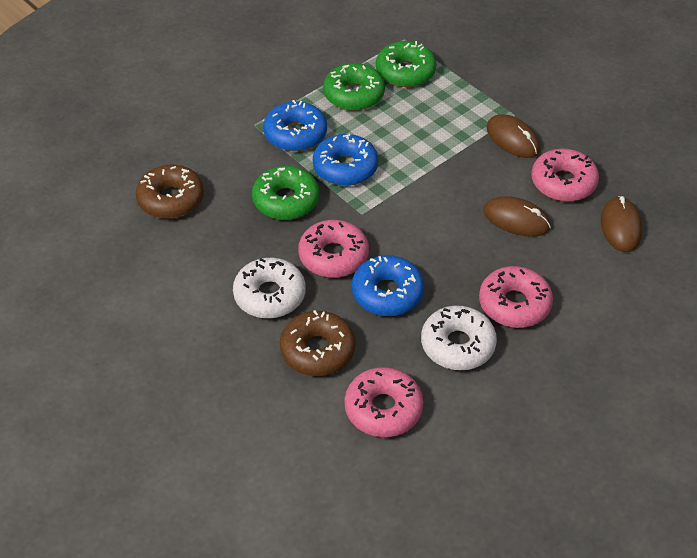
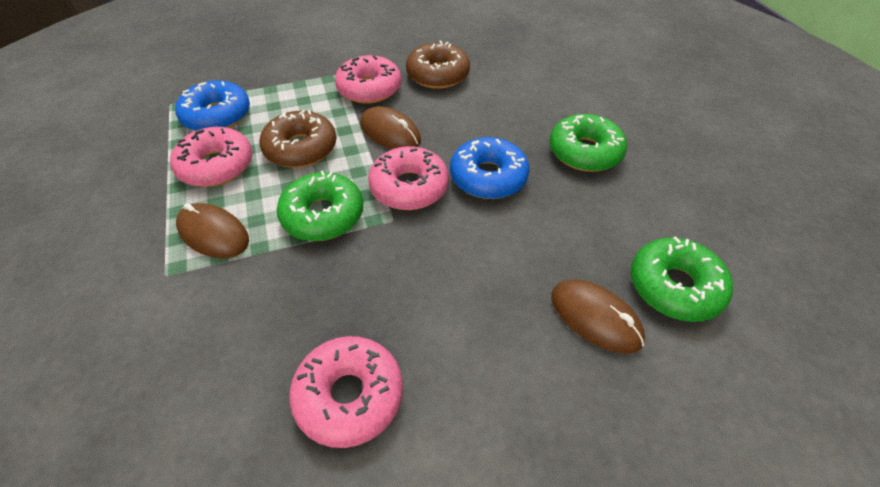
blue donut: [263,100,327,151] [313,134,378,186] [352,255,424,316] = 3 -> [175,80,250,131] [450,137,530,199] = 2
white donut: [233,258,306,318] [421,306,497,370] = 2 -> none = 0

